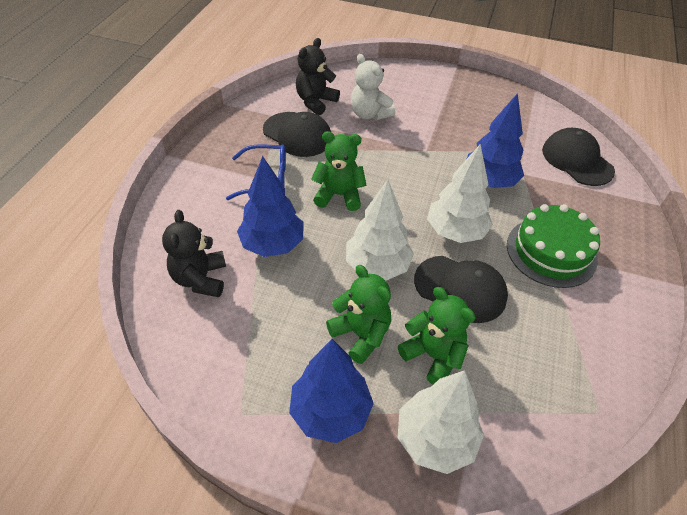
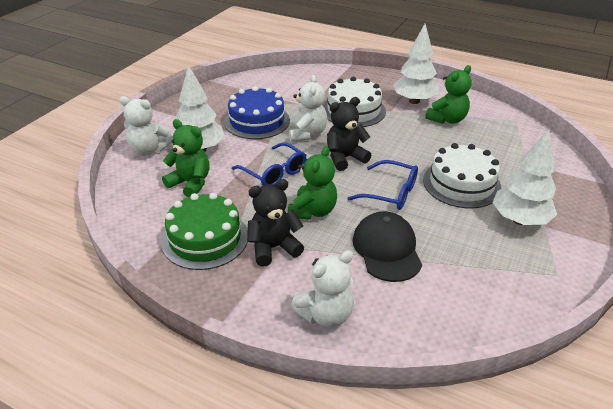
black cap: [263,112,331,157] [414,256,508,323] [542,128,615,186] = 3 -> [353,212,422,282] = 1
blue cake: none = 0 -> [224,86,290,139] = 1
blue glasses: [226,144,286,200] = 1 -> [232,142,307,185] [347,160,418,210] = 2
blue tree: [237,156,303,257] [289,339,374,443] [467,93,524,188] = 3 -> none = 0
white cake: none = 0 -> [323,77,386,127] [423,143,501,208] = 2
white teddy bear: [351,54,395,120] = 1 -> [120,96,172,155] [289,75,327,142] [290,250,354,327] = 3

